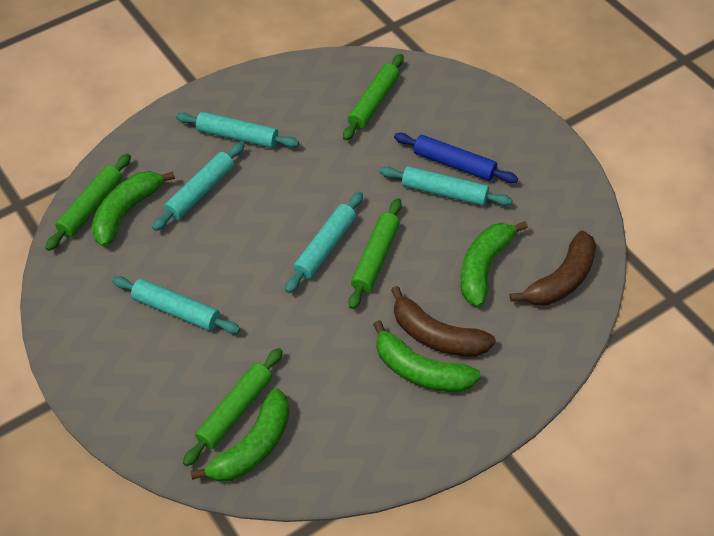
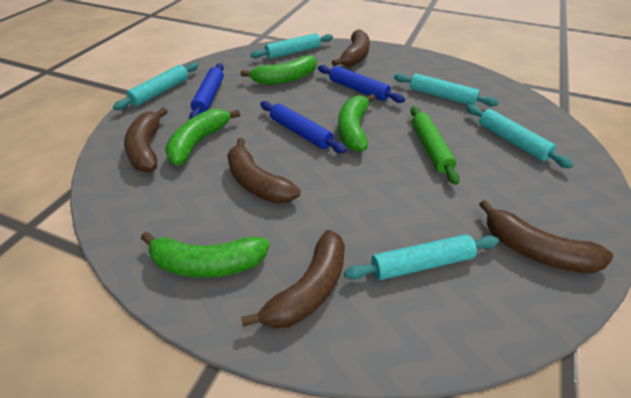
blue rolling pin: [394,133,518,183] = 1 -> [190,63,224,119] [260,101,347,153] [318,65,405,103] = 3
brown banana: [391,286,496,357] [510,230,596,306] = 2 -> [124,108,168,172] [227,138,301,204] [241,230,345,329] [332,29,370,67] [479,200,613,273] = 5
green rolling pin: [45,154,131,251] [183,348,283,466] [343,54,404,140] [349,198,402,309] = 4 -> [410,106,460,185] = 1

